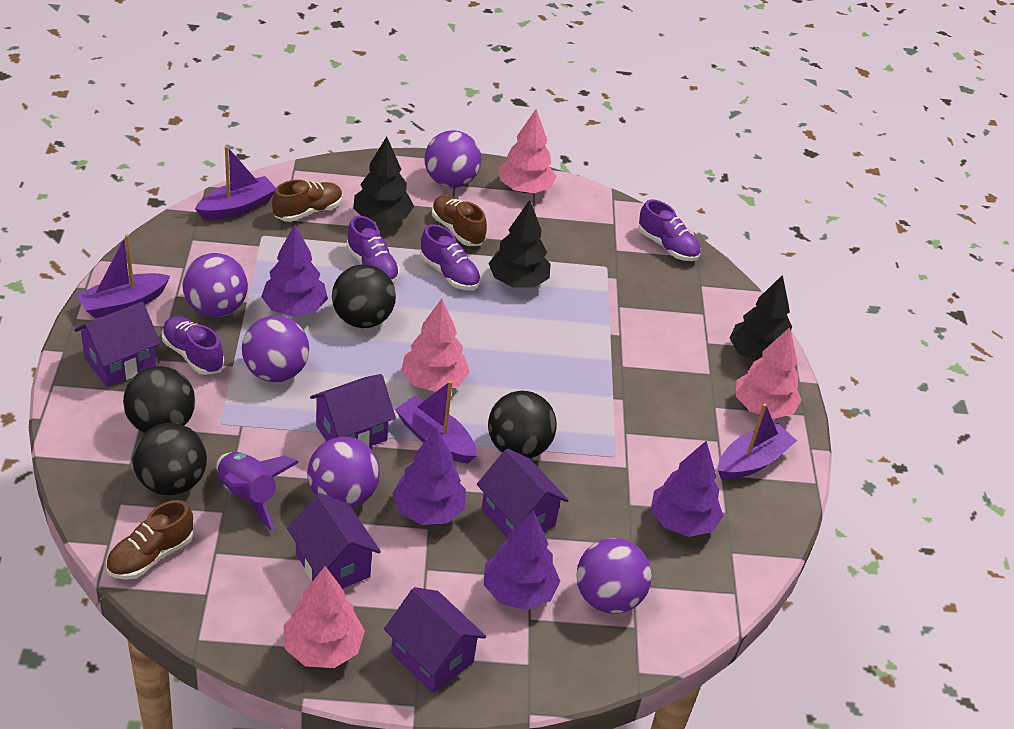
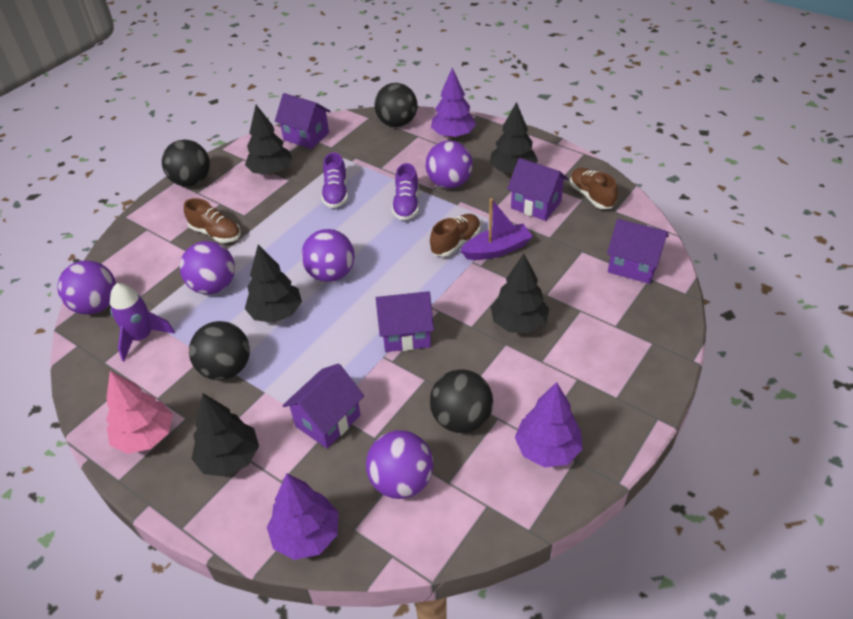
black tree: [353,136,414,224] [488,200,551,288] [730,275,792,361] = 3 -> [191,393,259,477] [245,105,292,175] [245,244,302,323] [490,102,538,174] [491,254,549,333] = 5
pink tree: [283,566,365,668] [401,299,470,392] [499,109,556,193] [736,327,802,419] = 4 -> [106,371,173,454] = 1
purple boat: [76,234,170,318] [195,146,276,220] [395,381,477,463] [718,403,797,480] = 4 -> [460,198,533,260] = 1
purple shoe: [162,316,224,375] [346,216,400,283] [420,224,481,290] [638,200,700,261] = 4 -> [321,152,348,208] [392,163,419,220] = 2
purple tree: [261,225,328,317] [392,428,466,525] [484,510,560,610] [651,441,723,537] = 4 -> [267,473,339,560] [431,68,476,138] [515,382,583,468] = 3

